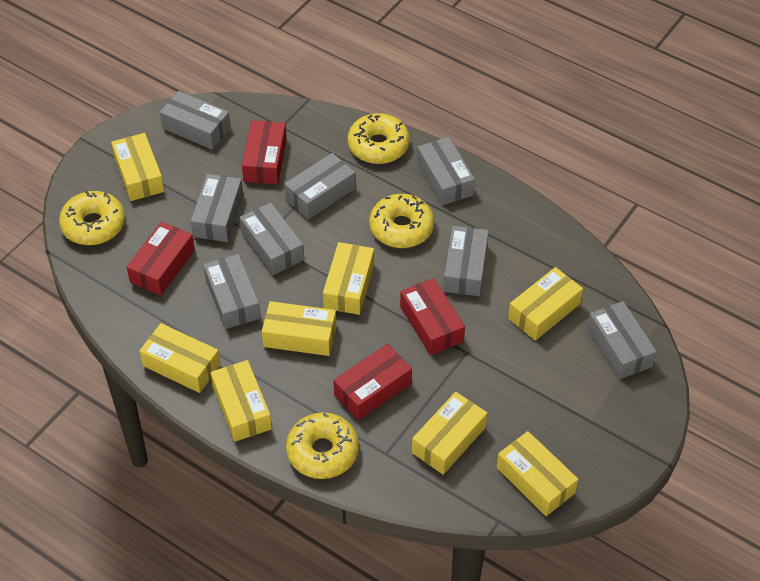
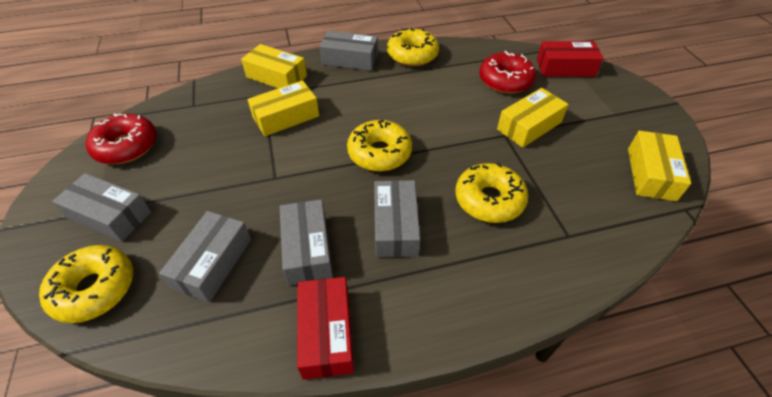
grey box: [160,91,231,150] [191,174,243,242] [203,254,261,329] [240,202,304,275] [284,153,355,220] [417,137,475,205] [443,226,489,296] [587,301,657,379] = 8 -> [52,173,151,242] [159,211,251,303] [280,199,333,285] [320,31,378,71] [374,180,420,257] = 5
red box: [127,222,195,296] [242,120,287,184] [333,344,412,420] [400,278,465,355] = 4 -> [297,277,354,380] [537,41,603,77] = 2
red donut: none = 0 -> [86,113,156,164] [479,51,536,94] = 2
yellow box: [111,133,164,201] [139,323,221,393] [211,360,272,442] [262,301,336,356] [323,242,374,315] [412,392,487,475] [497,431,578,516] [508,267,583,341] = 8 -> [241,44,307,88] [247,80,319,136] [497,88,569,148] [628,131,691,201] = 4

